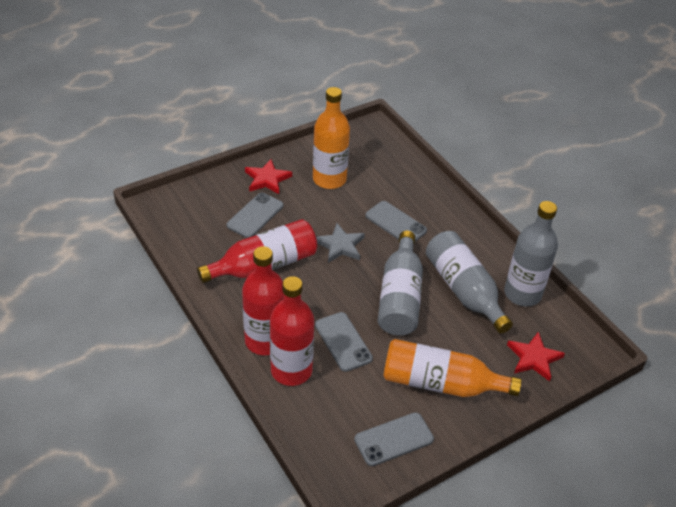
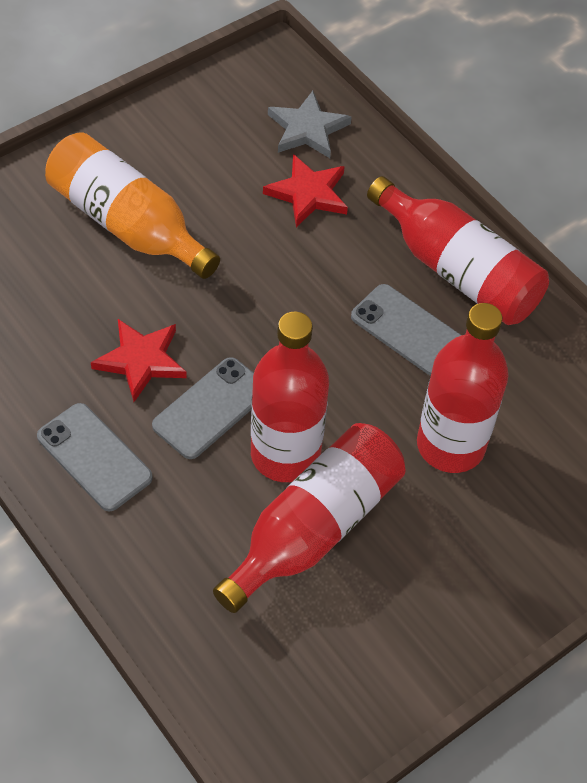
grey bottle: [378,231,423,336] [426,231,513,334] [504,201,558,306] = 3 -> none = 0
grey phone: [227,193,283,238] [315,312,373,372] [354,412,434,466] [365,201,427,242] = 4 -> [37,403,153,511] [152,357,254,459] [351,284,461,376] = 3
orange bottle: [313,87,350,189] [383,339,522,397] = 2 -> [45,132,220,279] = 1
red bottle: [197,219,317,283] [242,246,284,355] [270,276,314,386] = 3 -> [213,423,406,613] [251,312,329,482] [367,176,549,325] [417,303,509,473] = 4

